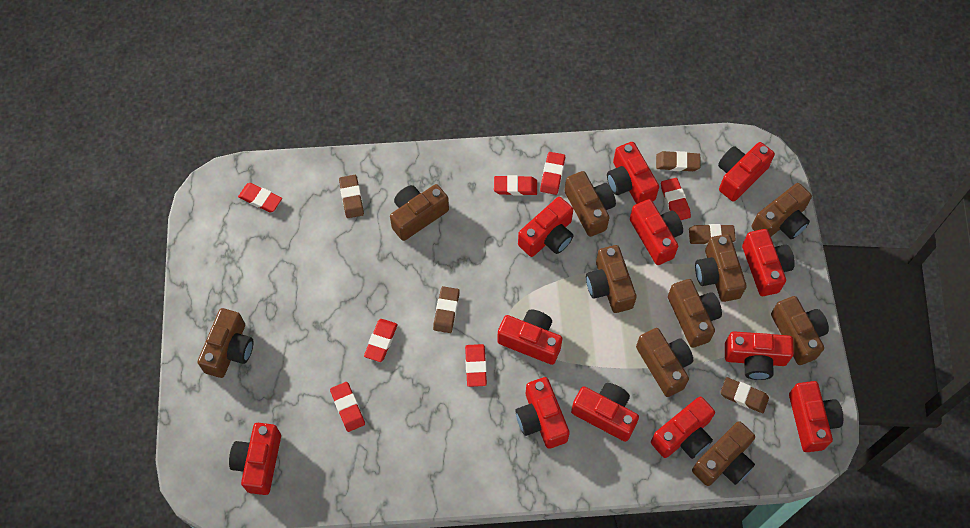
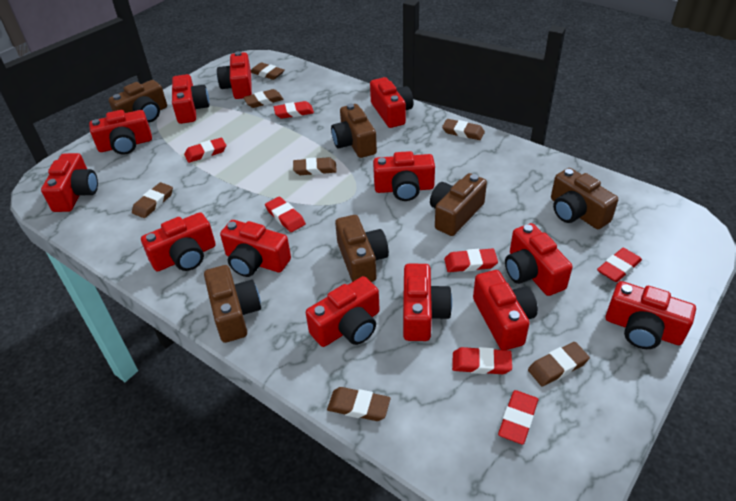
brown camera: [197,308,253,378] [390,184,449,241] [565,171,616,237] [586,245,637,313] [636,328,693,397] [668,279,722,348] [692,421,755,486] [695,234,747,302] [752,183,812,239] [771,296,829,365] = 10 -> [109,80,167,122] [204,265,261,343] [331,104,377,158] [335,215,389,282] [430,173,487,236] [551,168,618,229] = 6
brown eraser: [339,175,364,218] [433,286,460,333] [656,151,700,171] [689,224,736,245] [720,377,769,413] = 5 -> [132,182,173,218] [243,89,284,108] [251,62,285,80] [293,157,337,175] [327,387,390,421] [442,119,485,140] [528,342,590,386] = 7
red camera: [229,423,281,495] [497,310,562,365] [516,377,570,449] [518,197,573,257] [571,383,639,442] [607,142,659,204] [630,199,683,265] [651,397,715,459] [718,142,775,201] [725,331,794,380] [742,229,795,296] [789,381,843,452] = 12 -> [41,153,98,212] [89,110,152,155] [141,212,216,272] [172,74,209,124] [217,51,252,99] [220,220,291,277] [306,276,380,347] [370,77,413,128] [373,151,435,201] [403,264,452,341] [473,270,538,350] [505,223,573,296] [606,281,696,349] = 13

